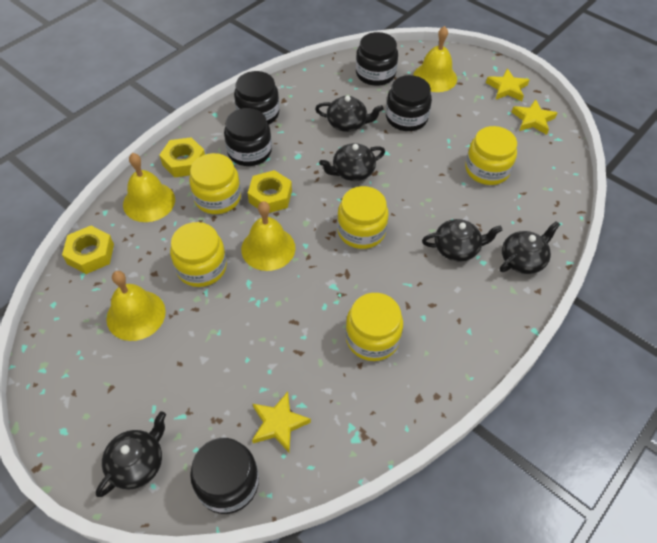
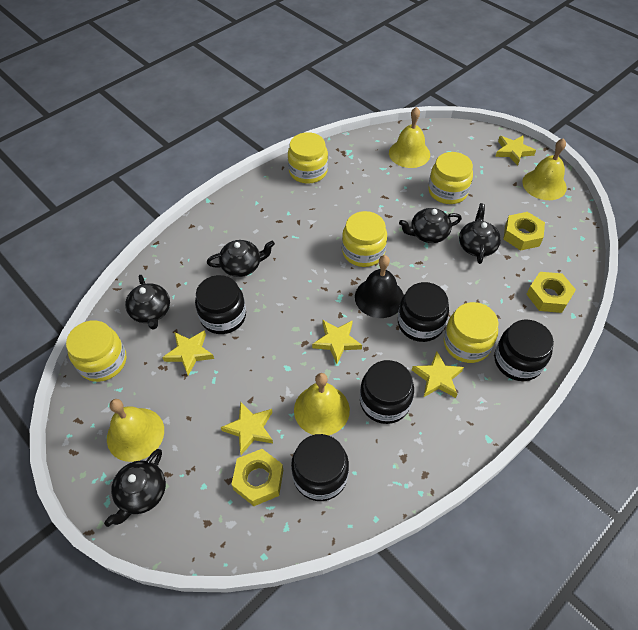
black bell: none = 0 -> [355,255,404,318] = 1
yellow star: [252,392,311,453] [486,69,530,101] [512,99,557,135] = 3 -> [162,330,214,376] [221,402,273,455] [312,320,362,364] [412,351,464,398] [495,136,536,166] = 5

